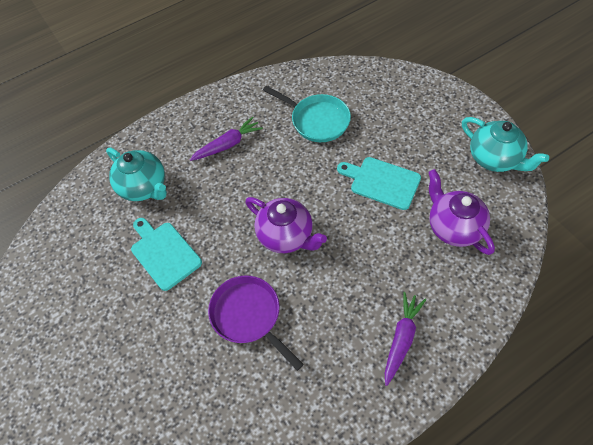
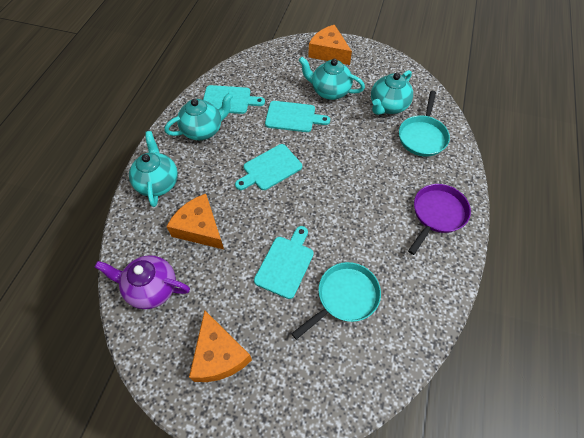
orange cheese: none = 0 -> [166,194,224,250] [189,310,252,382] [308,25,352,65] = 3
purple carrot: [189,117,263,161] [385,292,426,386] = 2 -> none = 0
purple teapot: [245,197,327,253] [428,169,495,255] = 2 -> [95,255,190,309] = 1
turquoise cutting board: [131,218,202,291] [337,157,421,210] = 2 -> [203,85,265,114] [235,144,302,190] [254,226,314,299] [265,101,330,132] = 4
turquoise pan: [263,86,351,142] = 1 -> [291,262,381,340] [399,91,450,157] = 2
turquoise teapot: [106,148,167,201] [462,117,549,172] = 2 -> [129,131,178,207] [164,93,233,140] [299,57,365,100] [371,70,413,115] = 4

